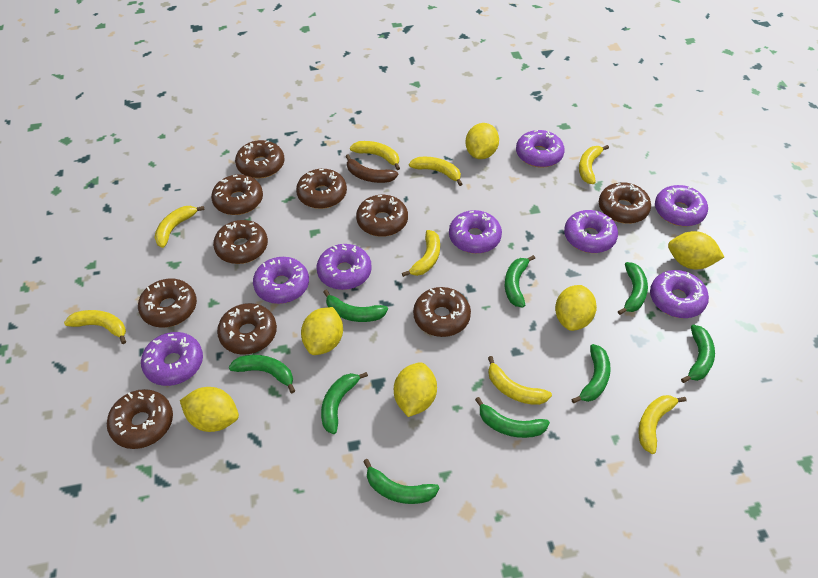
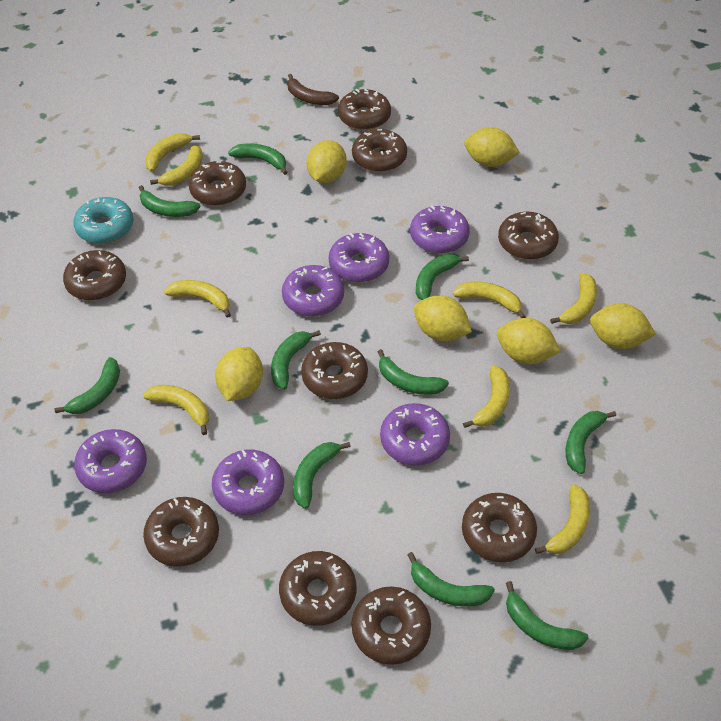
green banana: [229,355,295,393] [321,372,368,434] [323,290,388,322] [363,459,440,504] [475,397,550,438] [505,255,535,308] [571,344,611,403] [618,262,648,315] [681,325,715,383] = 9 -> [54,357,120,414] [139,185,201,217] [228,144,288,175] [271,330,321,389] [293,442,351,509] [377,349,449,395] [407,552,495,607] [416,254,469,300] [506,581,589,650] [566,411,616,474] = 10
purple donut: [141,332,203,386] [253,257,309,304] [317,244,372,290] [449,210,502,254] [516,130,565,168] [564,210,618,253] [650,270,709,318] [655,185,708,227] = 8 -> [74,429,147,493] [212,450,284,515] [282,265,344,317] [329,233,389,282] [380,403,450,465] [410,205,470,254] = 6
turquoise donut: none = 0 -> [73,197,134,244] = 1

